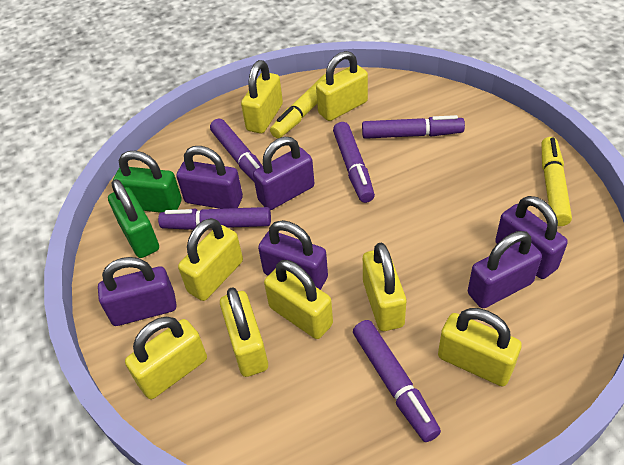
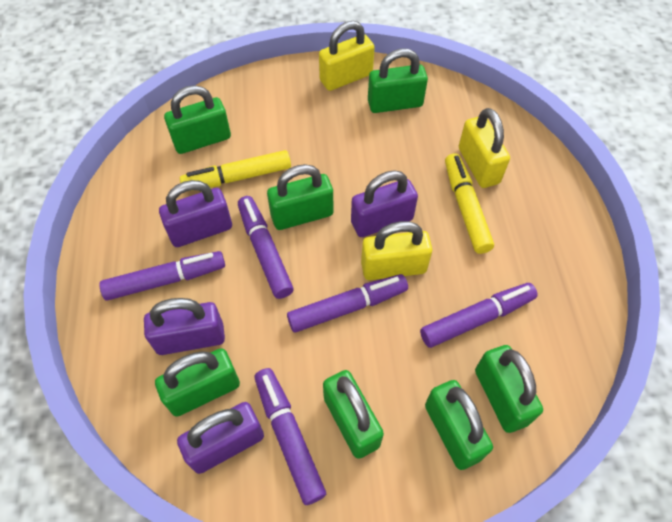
green padlock: [108,179,159,258] [113,151,182,213] = 2 -> [155,348,240,417] [164,85,231,154] [267,164,333,230] [323,370,384,459] [368,48,428,113] [425,380,493,470] [475,345,543,433] = 7
purple padlock: [98,257,177,326] [176,146,243,209] [253,137,314,210] [258,220,328,290] [468,231,542,308] [495,196,568,279] = 6 -> [144,298,225,355] [159,180,232,247] [177,402,264,474] [351,170,418,237] = 4
yellow padlock: [125,317,207,399] [178,218,243,301] [220,287,268,377] [241,60,283,134] [264,260,333,339] [316,51,368,121] [363,243,406,331] [438,308,522,387] = 8 -> [319,21,375,91] [361,221,432,280] [459,108,510,188] = 3

